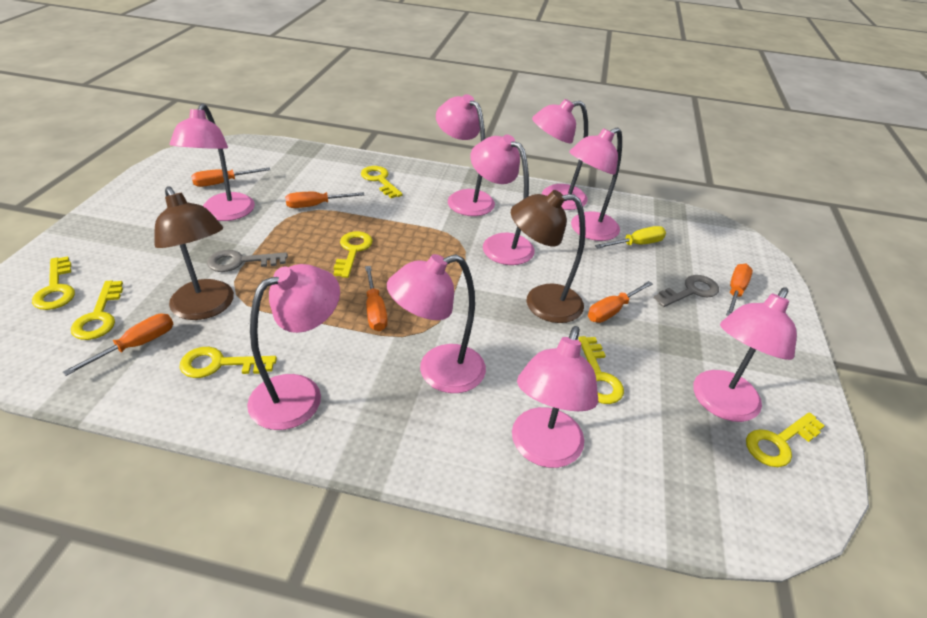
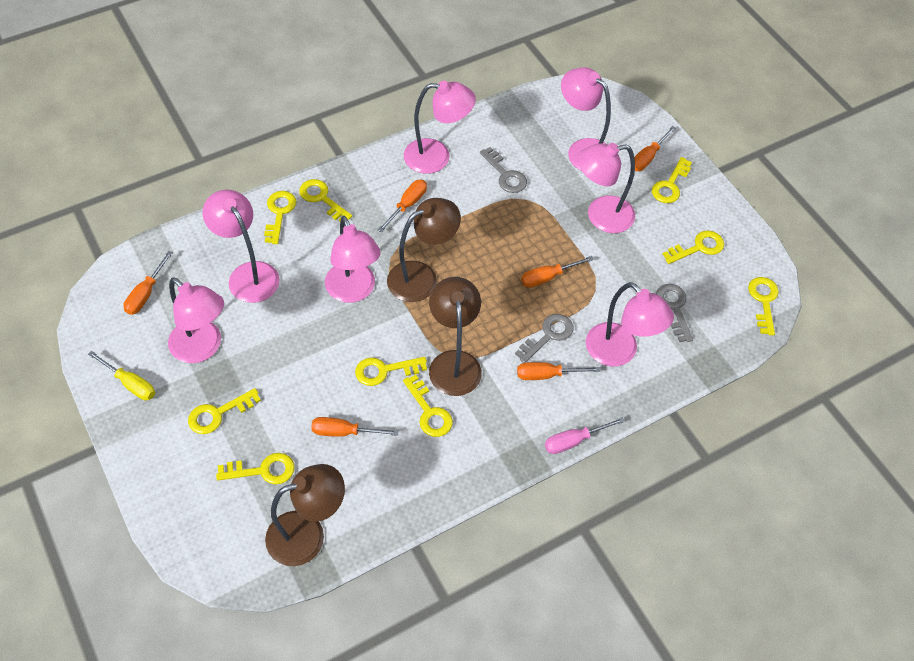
brown lamp: [154,186,234,320] [511,190,586,323] = 2 -> [265,464,345,566] [387,198,461,302] [429,277,482,396] = 3
grey key: [207,250,288,272] [654,275,719,307] = 2 -> [480,147,527,193] [515,314,573,363] [656,284,693,342] = 3
pink lamp: [170,103,255,221] [247,264,340,430] [387,254,486,393] [436,94,495,216] [470,134,535,265] [512,326,598,468] [532,99,588,210] [569,127,622,241] [693,287,797,422] = 9 -> [168,277,224,363] [203,190,280,303] [325,216,381,303] [404,81,476,174] [561,67,611,170] [577,143,635,233] [586,282,674,366] = 7
pink screwdriver: none = 0 -> [545,417,625,454] = 1
yellow key: [32,256,75,310] [71,280,123,340] [180,347,277,378] [334,231,373,278] [361,166,403,198] [578,336,624,404] [746,412,825,467] = 7 -> [188,388,261,434] [216,453,295,484] [264,191,296,244] [299,179,352,221] [355,357,427,386] [403,375,453,437] [652,157,692,203] [663,230,724,264] [748,277,779,335] = 9

